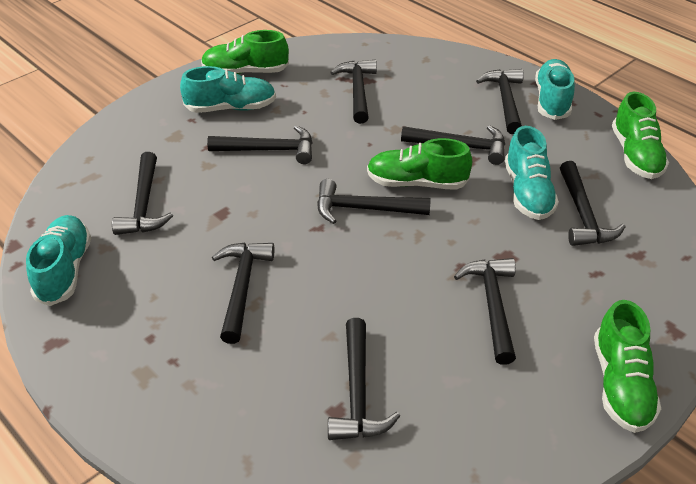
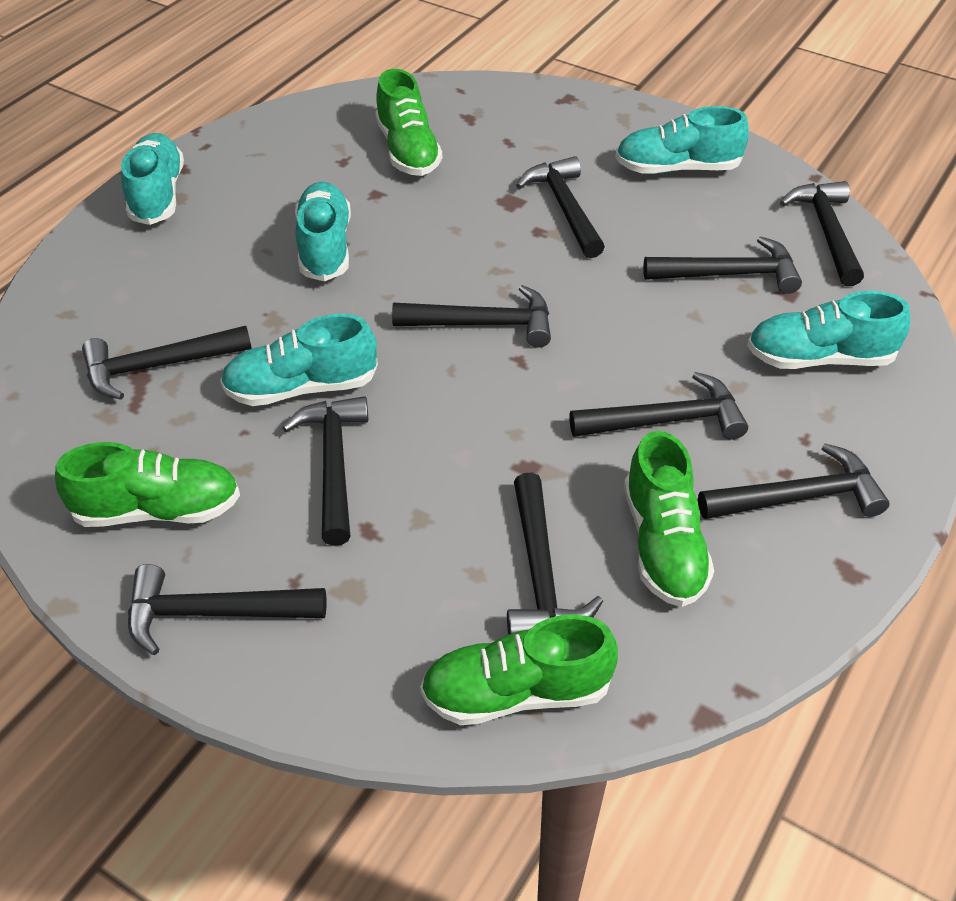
turquoise shoe: [26,215,91,306] [180,66,276,113] [505,126,559,220] [535,59,575,120] = 4 -> [121,133,184,225] [220,314,378,406] [295,182,351,281] [615,106,749,174] [747,291,910,369] = 5

